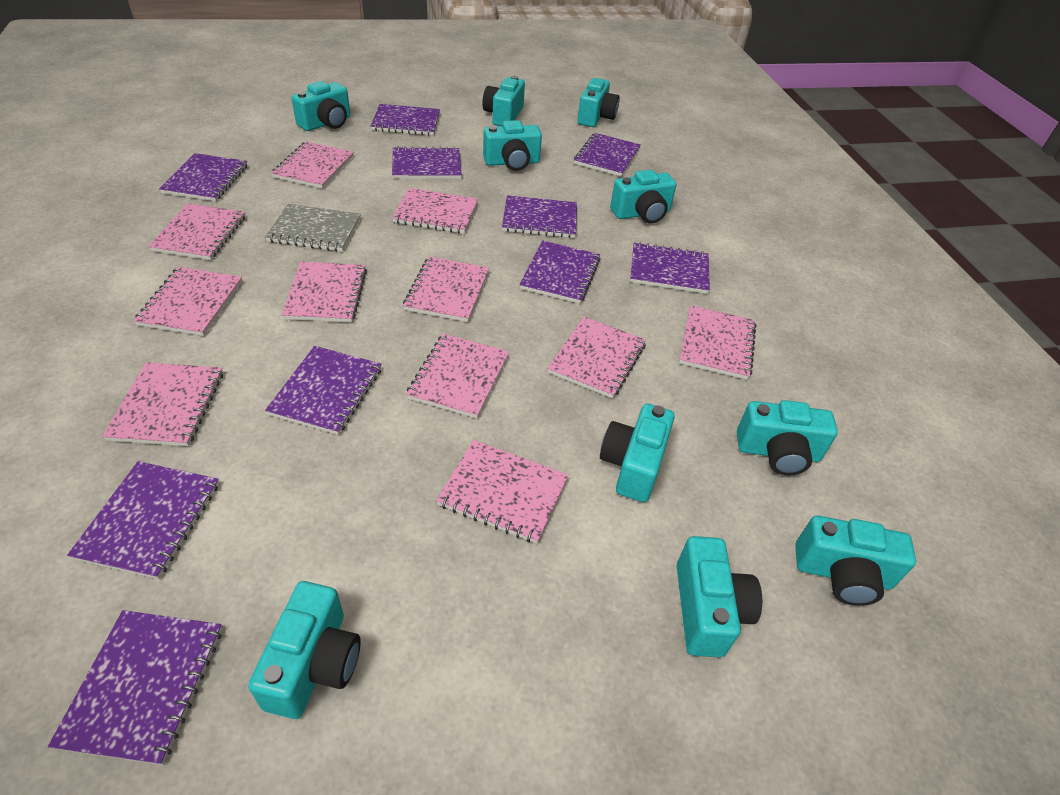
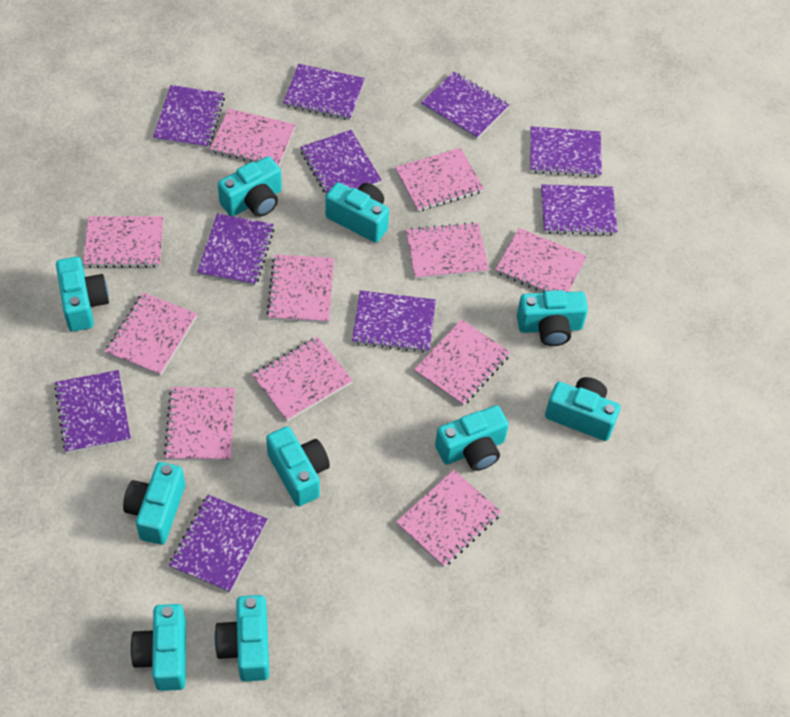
grey notebook: [265,204,361,252] = 1 -> none = 0

